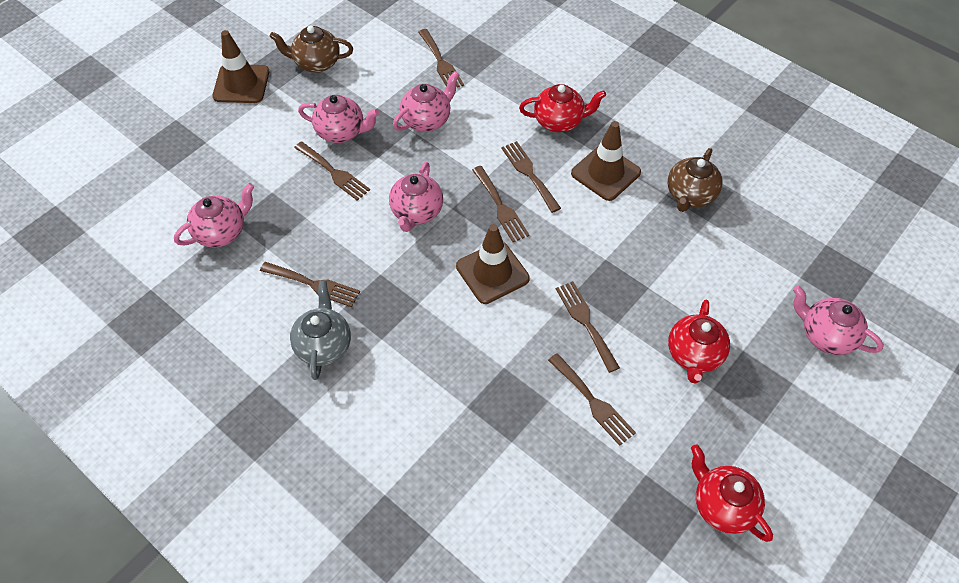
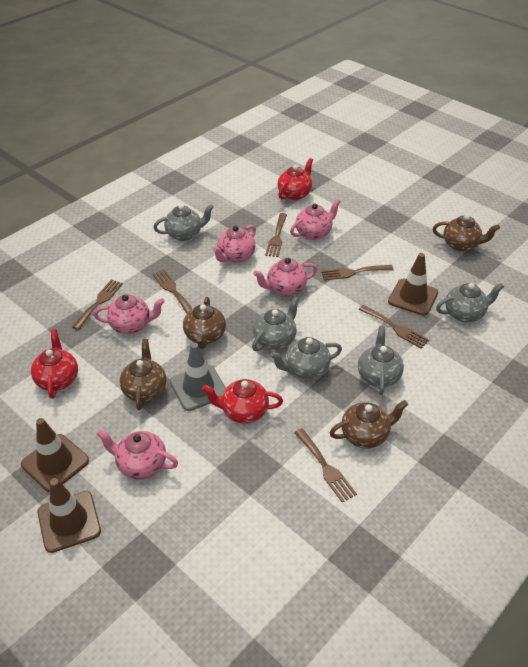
brown fork: [260,262,360,307] [294,142,370,201] [418,29,464,88] [472,166,530,242] [501,141,561,213] [548,353,636,446] [556,281,620,373] = 7 -> [72,279,123,330] [152,269,193,314] [265,213,287,257] [294,428,357,503] [321,265,394,280] [358,305,429,349] = 6
brown teapot: [269,26,353,73] [668,148,722,212] = 2 -> [120,339,166,410] [183,297,226,349] [330,400,408,448] [433,215,500,252] = 4
grey teapot: [290,280,351,380] = 1 -> [153,204,214,241] [252,296,299,351] [270,337,342,379] [358,326,404,395] [436,283,504,322] = 5
grey traffic cone: none = 0 -> [170,343,226,411] = 1

